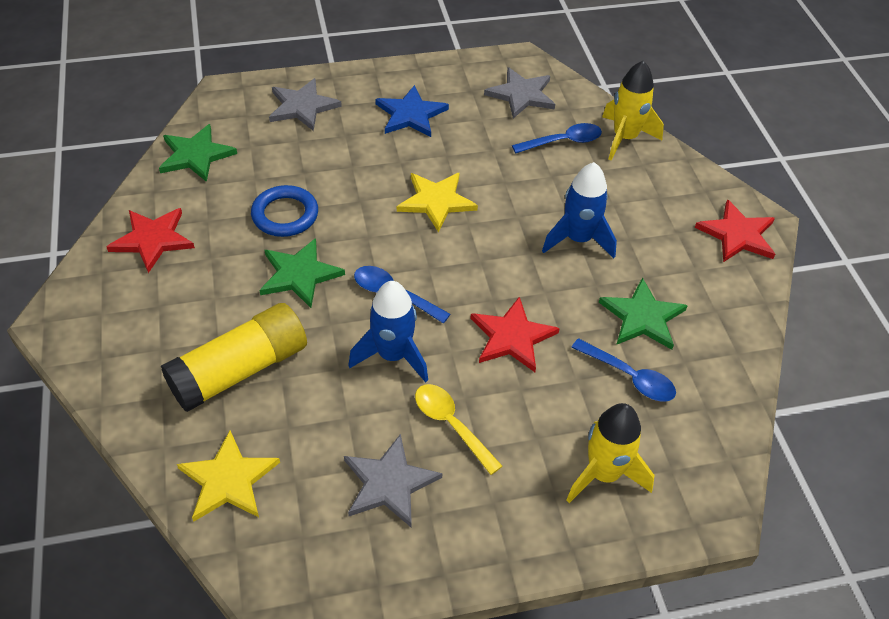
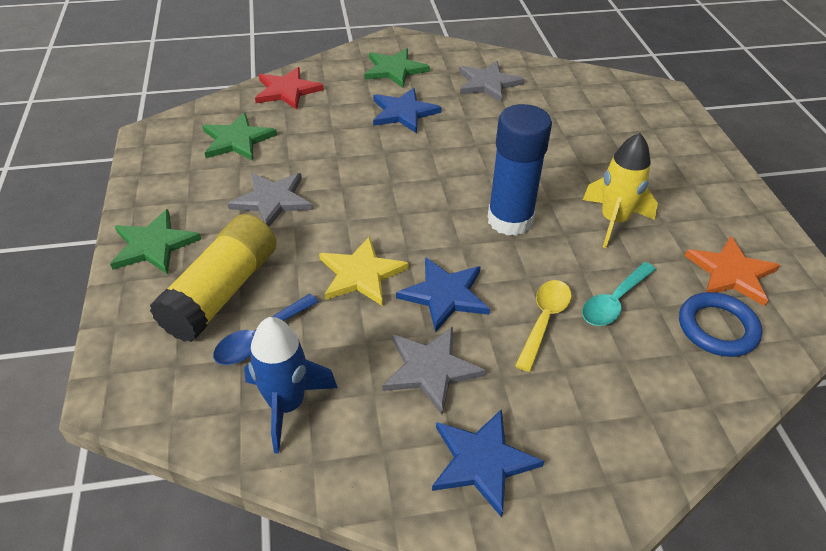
blue glue stick: none = 0 -> [488,104,552,236] = 1
blue rocket: [348,281,428,382] [542,162,617,258] = 2 -> [244,317,338,454] = 1
blue spoon: [354,266,450,323] [512,123,602,153] [571,338,676,402] = 3 -> [213,294,318,365] = 1
blue star: [375,85,449,137] = 1 -> [373,88,442,133] [396,257,490,332] [432,409,544,518] = 3
orange star: none = 0 -> [685,236,780,306] = 1
red star: [107,208,195,273] [470,297,560,372] [695,199,775,262] = 3 -> [255,67,324,110] = 1
turquoise spoon: none = 0 -> [582,262,656,326] = 1
yellow rocket: [567,403,655,503] [602,61,664,160] = 2 -> [583,133,658,248] = 1
yellow star: [177,431,280,522] [397,172,478,233] = 2 -> [319,236,409,306] = 1

